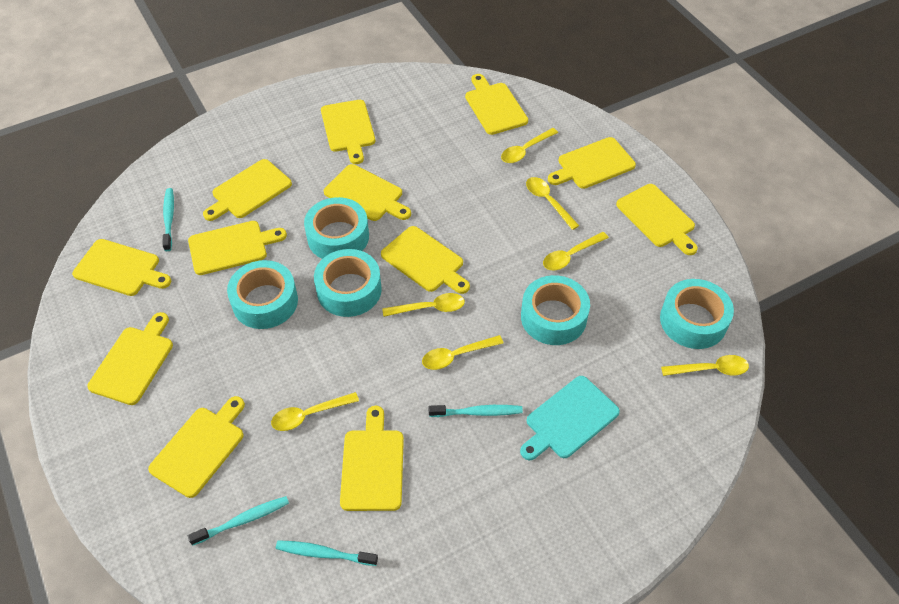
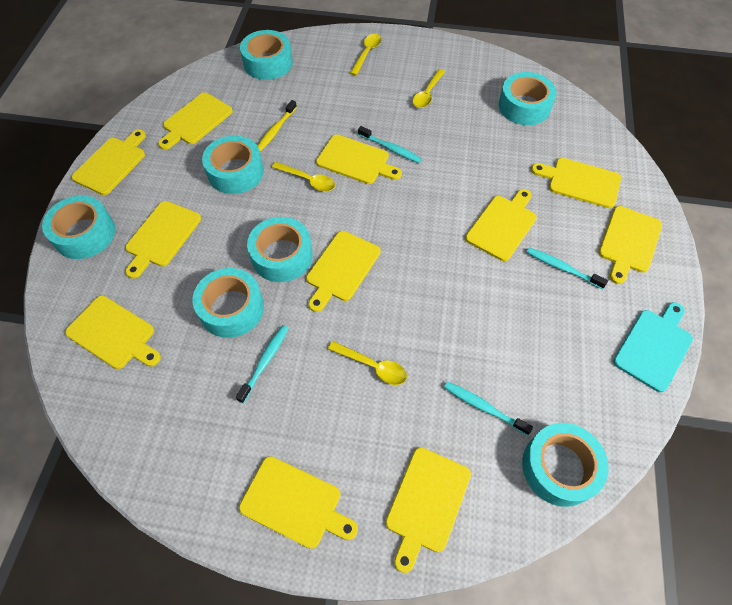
turquoise tape: [227,260,298,329] [304,197,369,259] [314,249,382,317] [521,275,590,345] [660,279,734,349] = 5 -> [42,195,115,259] [192,268,264,338] [202,135,264,194] [240,30,293,80] [247,217,313,282] [498,72,557,125] [522,423,609,507] = 7
yellow cutting board: [72,239,171,296] [87,312,173,405] [148,396,245,498] [188,221,287,275] [203,159,292,221] [321,100,375,164] [324,164,411,221] [340,406,404,511] [381,226,470,294] [465,74,528,135] [548,137,636,189] [616,184,698,255] = 12 -> [65,296,161,369] [71,129,146,195] [125,201,201,279] [158,93,233,150] [239,456,358,549] [306,231,381,312] [316,135,402,184] [386,447,471,573] [465,189,537,261] [531,158,621,208] [599,206,662,284] = 11
yellow spoon: [271,392,359,431] [382,293,465,317] [422,335,503,370] [501,128,558,163] [526,177,579,230] [543,232,609,270] [661,355,749,376] = 7 -> [272,162,335,192] [328,341,407,385] [350,34,381,75] [413,69,445,108] = 4
yellow toothbrush: none = 0 -> [258,100,297,152] = 1

